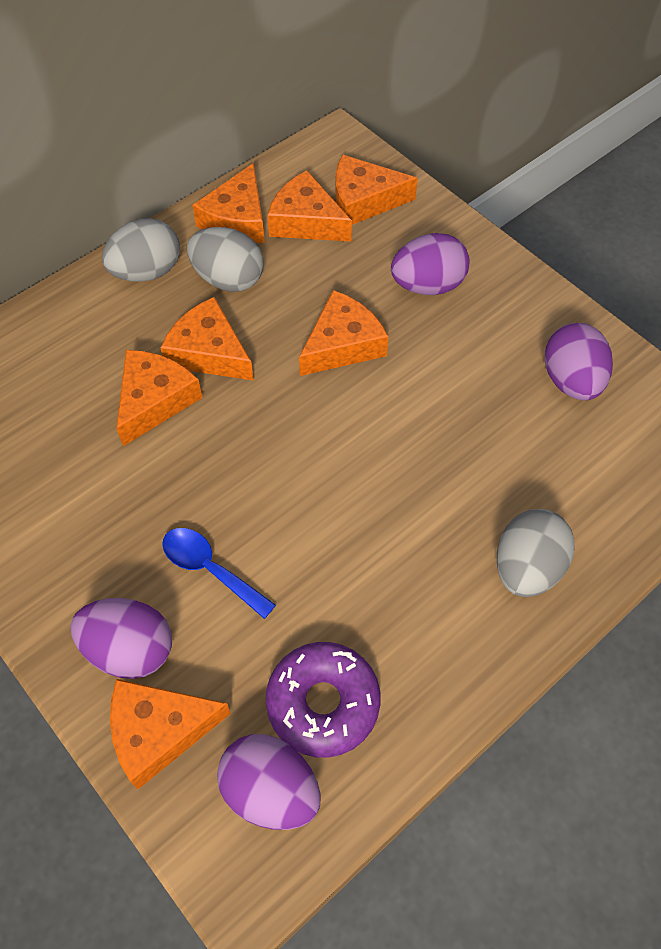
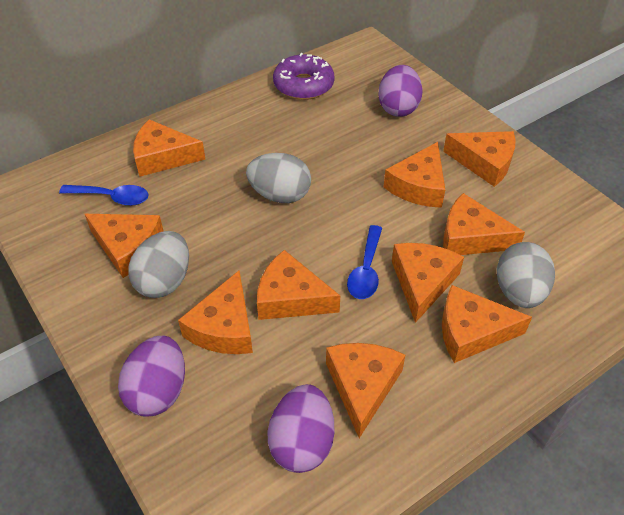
blue spoon: [162,528,276,619] = 1 -> [59,185,149,206] [347,225,382,299] = 2
orange cheese: [110,679,231,789] [116,350,202,446] [160,297,254,381] [193,163,265,243] [267,171,352,242] [299,290,388,376] [335,155,418,225] = 7 -> [85,214,163,278] [133,119,205,177] [178,271,253,354] [257,250,340,320] [326,343,405,438] [383,142,445,208] [392,243,464,323] [442,285,532,363] [443,131,516,187] [443,193,525,255] = 10
purple egg: [71,598,172,679] [217,734,321,830] [391,233,470,295] [545,323,613,401] = 4 -> [118,336,185,417] [268,384,334,473] [378,65,423,117] = 3

